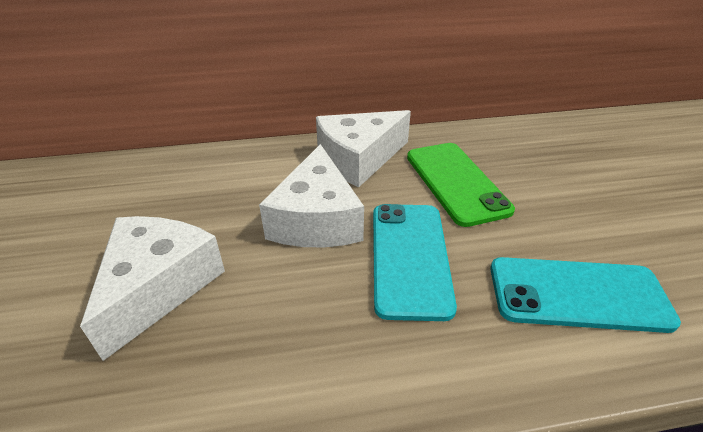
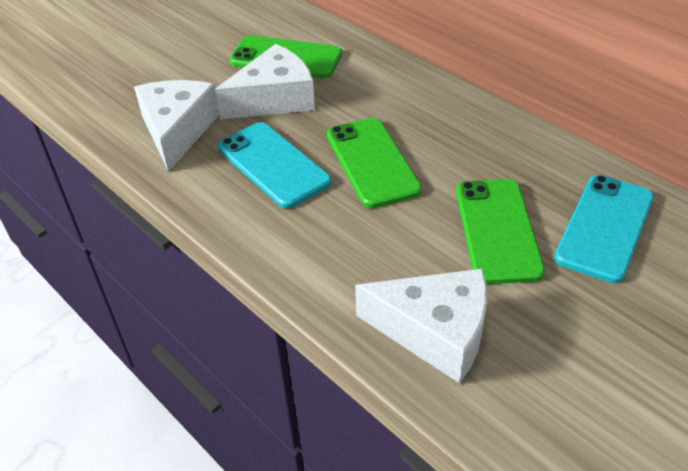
green phone: [407,143,515,227] = 1 -> [230,35,342,78] [327,118,422,208] [456,179,545,284] = 3

